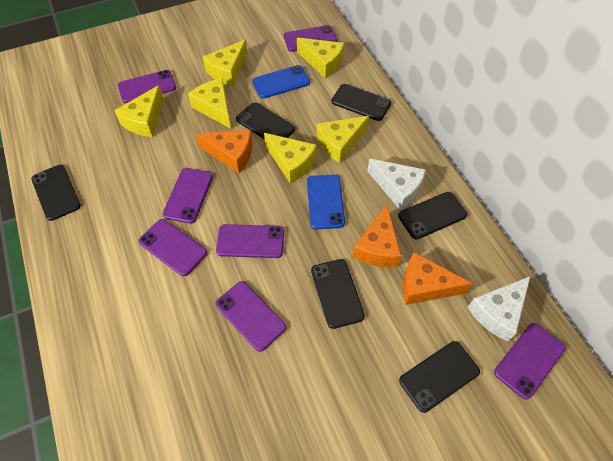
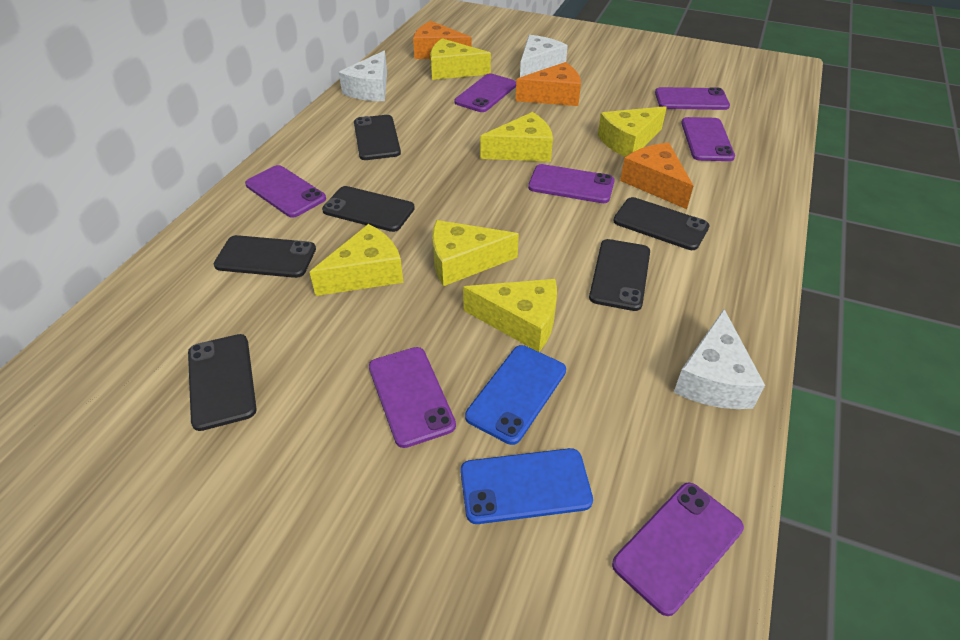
white cheese: [367,159,426,210] [467,276,530,341] = 2 -> [339,51,387,101] [520,35,568,77] [674,309,765,409] = 3

